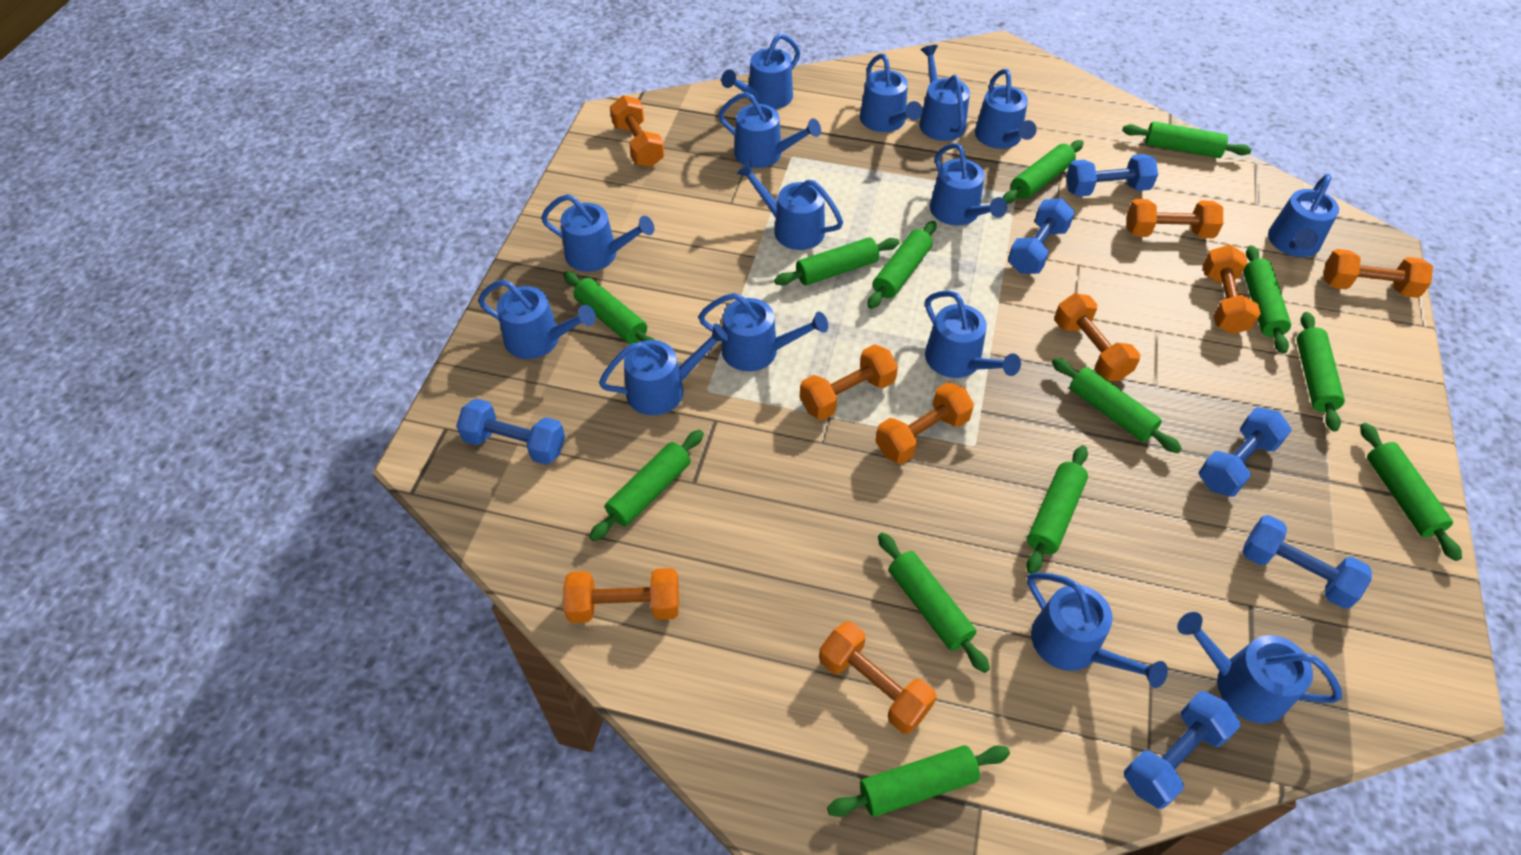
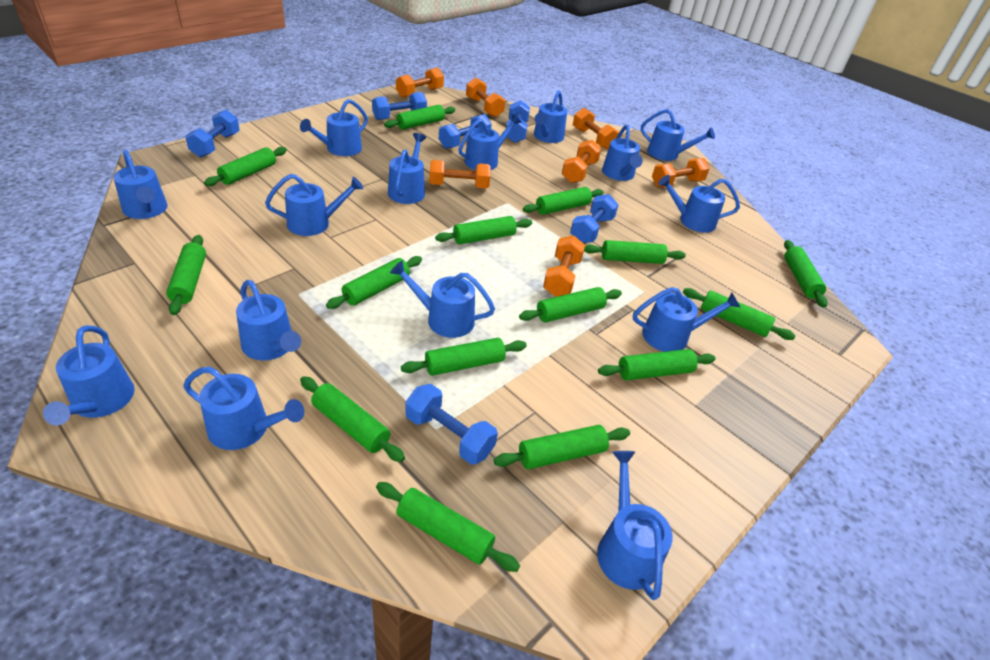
green rolling pin: [563,271,655,344] [589,430,704,541] [774,237,899,285] [827,745,1010,817] [867,221,937,309] [878,533,990,673] [1003,140,1084,204] [1026,445,1088,574] [1052,358,1182,453] [1122,121,1252,158] [1243,245,1291,354] [1297,312,1345,431] [1360,423,1462,561] = 13 -> [166,235,206,315] [204,147,287,186] [300,376,405,462] [326,256,422,309] [376,482,520,572] [384,105,455,130] [401,338,527,376] [435,216,532,245] [494,425,630,469] [519,287,622,323] [523,187,604,215] [584,240,686,264] [598,349,716,380] [683,288,795,340] [784,240,827,308] = 15
orange dumbbell: [563,568,679,623] [610,95,664,167] [800,345,898,420] [819,622,937,734] [875,382,974,464] [1054,293,1140,381] [1127,199,1223,238] [1203,245,1261,334] [1323,249,1433,298] = 9 -> [396,67,444,98] [429,160,491,189] [466,77,505,117] [543,235,585,297] [562,140,601,183] [573,108,619,150] [652,158,710,187] = 7

